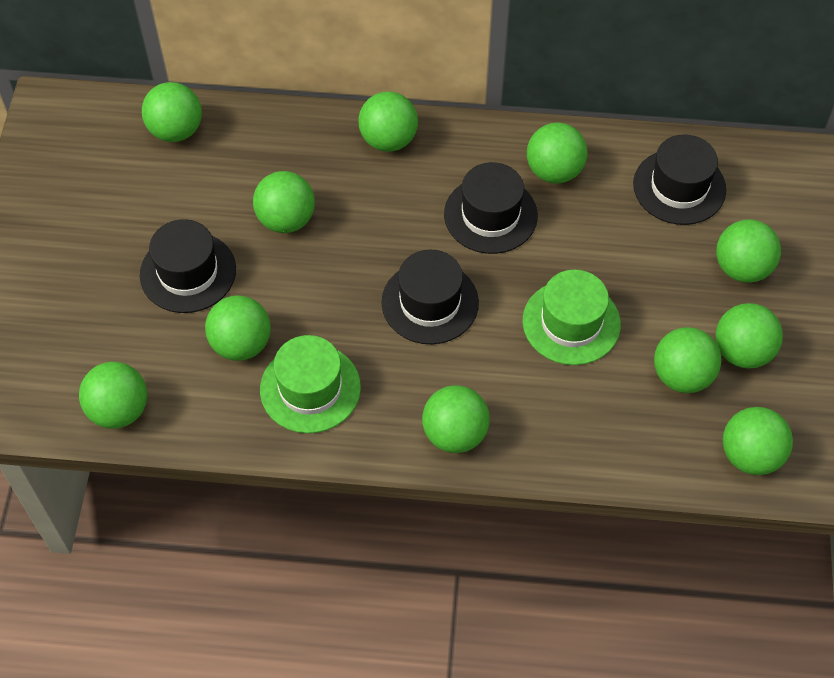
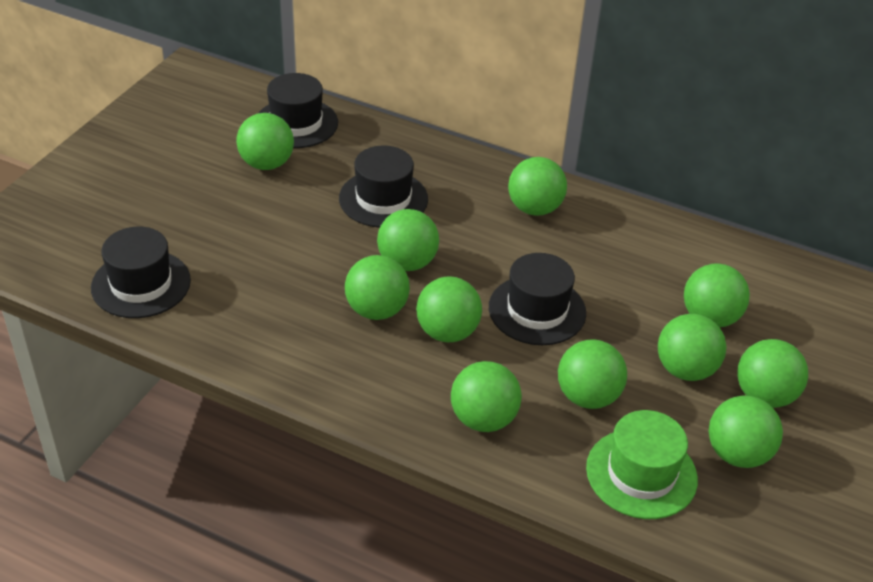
green hat: [260,335,361,433] [522,270,621,365] = 2 -> [586,410,698,519] = 1

